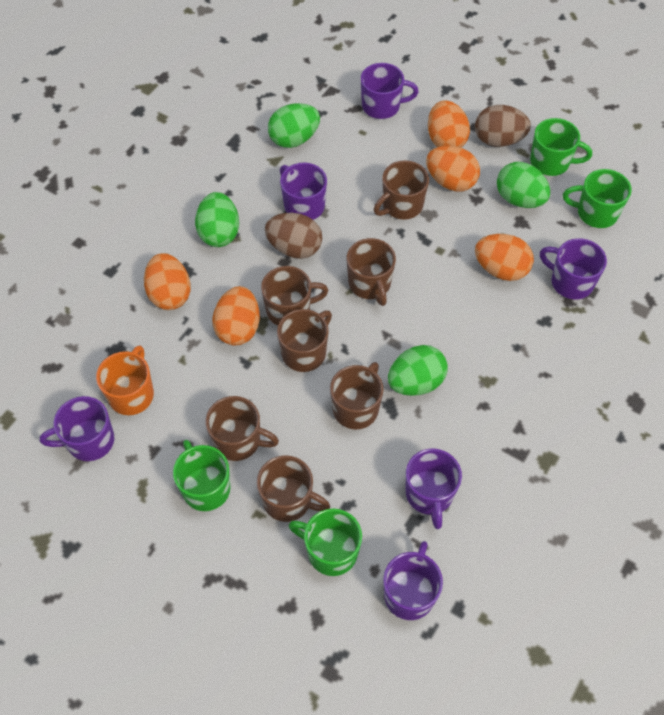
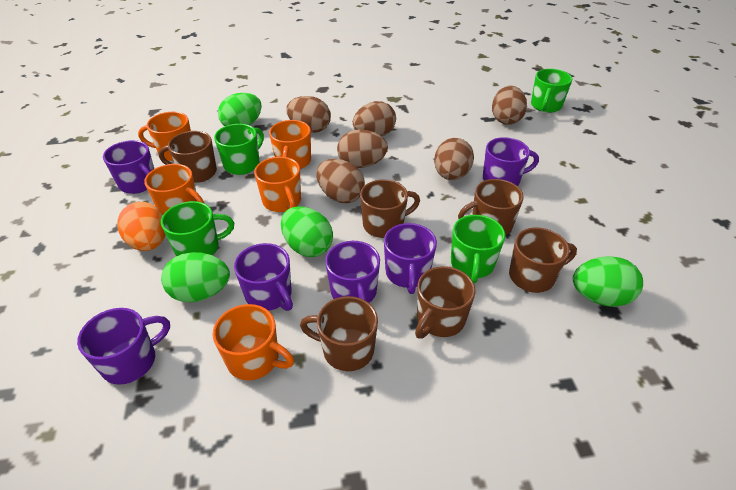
brown egg: [265,213,322,259] [475,105,531,147] = 2 -> [286,96,331,133] [316,159,365,203] [337,129,388,168] [353,101,396,136] [434,138,474,180] [492,86,527,125] = 6
brown mug: [205,396,279,461] [257,455,330,522] [261,266,329,326] [277,309,332,372] [330,362,383,429] [347,238,396,306] [374,160,429,220] = 7 -> [159,131,217,183] [300,296,378,371] [360,179,420,238] [415,266,476,339] [458,179,524,236] [509,227,577,293] = 6
orange egg: [144,253,191,310] [212,286,260,345] [426,146,480,192] [428,100,470,148] [475,234,534,281] = 5 -> [117,202,165,251] = 1
orange mug: [96,345,154,415] = 1 -> [138,112,191,161] [144,164,204,214] [212,304,294,380] [254,157,301,212] [269,120,311,169] = 5

